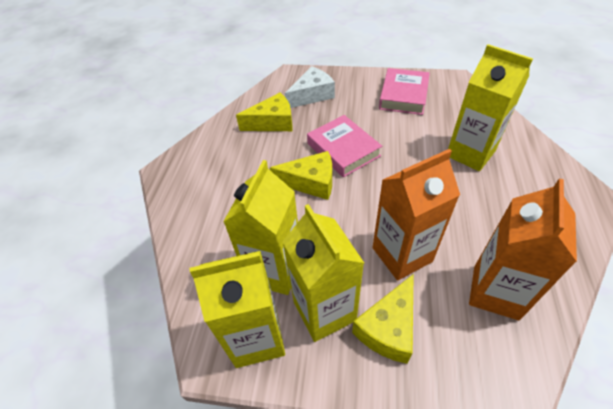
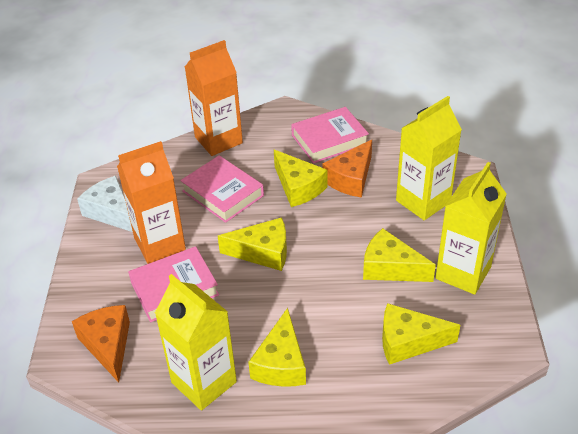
orange cheese: none = 0 -> [72,305,130,383] [322,140,372,198] = 2
pink book: [307,115,382,177] [379,68,430,115] = 2 -> [128,246,219,322] [180,155,264,223] [291,107,369,164] = 3
yellow carton: [190,251,285,368] [223,160,298,295] [282,204,364,342] [448,44,533,171] = 4 -> [155,274,237,410] [396,96,462,220] [435,162,507,295] = 3
yellow cheese: [236,93,293,131] [270,151,332,200] [352,274,414,364] = 3 -> [218,217,287,271] [248,308,306,387] [274,150,327,207] [363,228,436,282] [382,303,460,365] = 5

